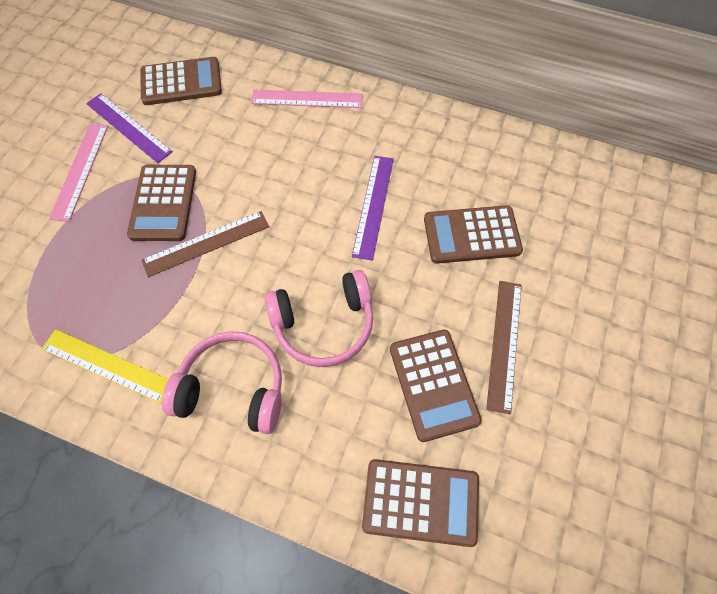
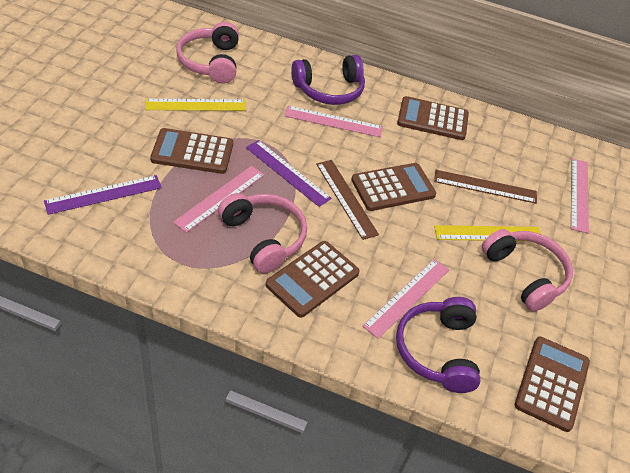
pink headphones: [162,331,282,434] [265,270,373,367] = 2 -> [176,22,239,83] [218,193,307,274] [482,229,573,312] = 3
pink ruler: [49,124,108,222] [251,90,363,108] = 2 -> [173,166,264,233] [284,106,383,137] [363,259,449,339] [571,158,589,233] = 4
purple headphones: none = 0 -> [291,55,365,105] [396,297,480,393] = 2
yellow ruler: [42,329,168,404] = 1 -> [145,99,246,111] [434,225,541,241] = 2

